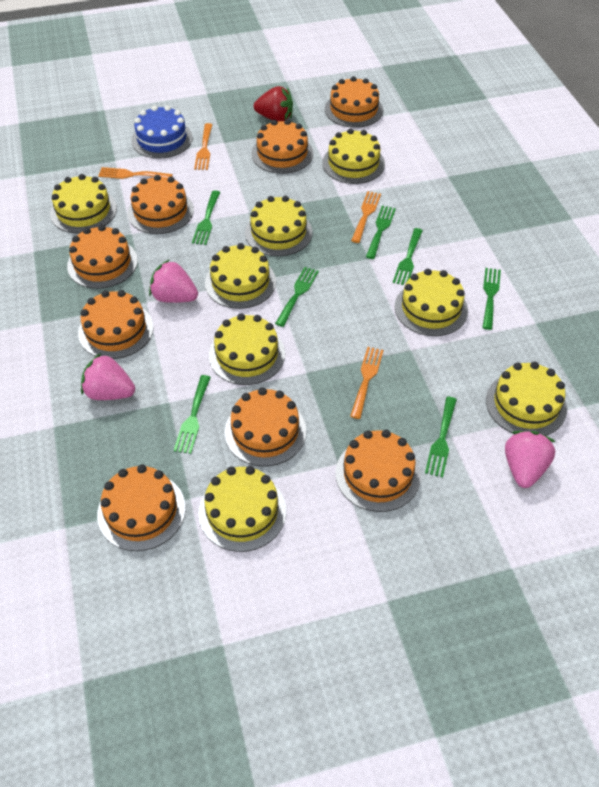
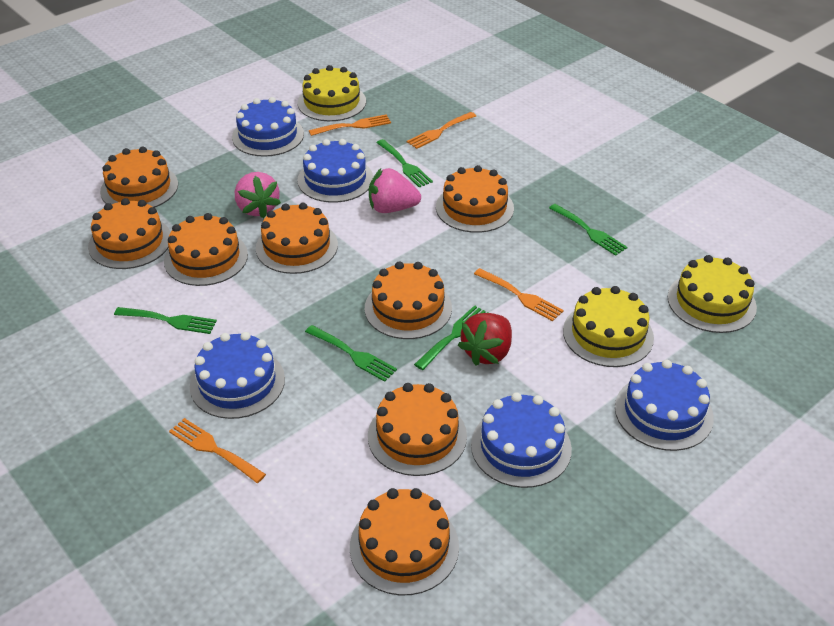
blue cake: [131,105,193,158] = 1 -> [190,332,285,419] [232,97,304,157] [298,139,373,203] [471,392,572,488] [615,360,714,451] = 5
green fork: [174,375,211,454] [192,191,220,245] [275,267,319,327] [366,206,396,259] [393,228,423,285] [425,396,457,477] [482,268,501,330] = 7 -> [114,307,217,334] [305,325,397,382] [376,139,433,187] [414,305,488,370] [549,204,628,256] = 5
pink strawberry: [81,353,135,400] [149,259,198,303] [505,431,556,488] = 3 -> [235,172,281,218] [369,168,421,213] = 2
yellow cake: [50,174,117,233] [198,466,286,552] [205,243,276,309] [209,313,285,385] [245,196,312,256] [322,129,385,184] [395,269,468,336] [486,362,567,436] = 8 -> [298,65,366,121] [563,286,654,367] [668,255,757,333] = 3

